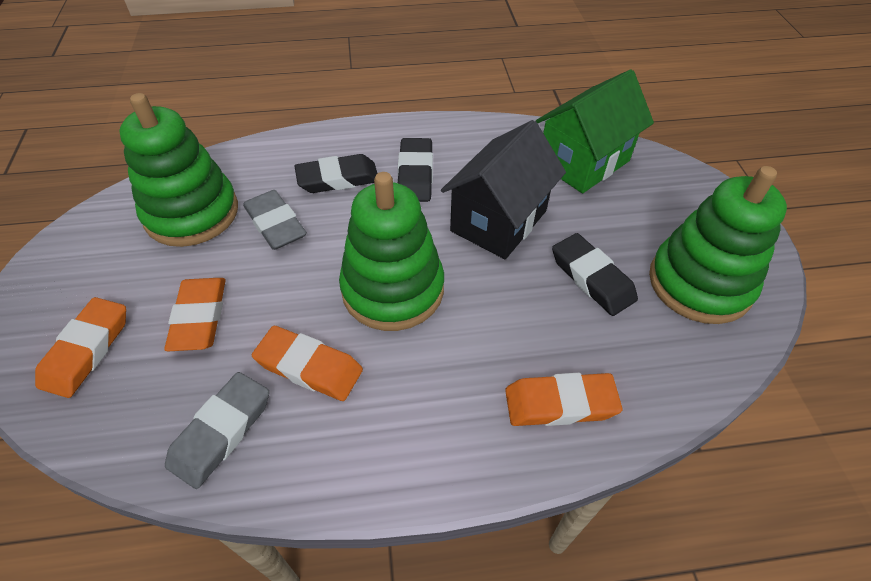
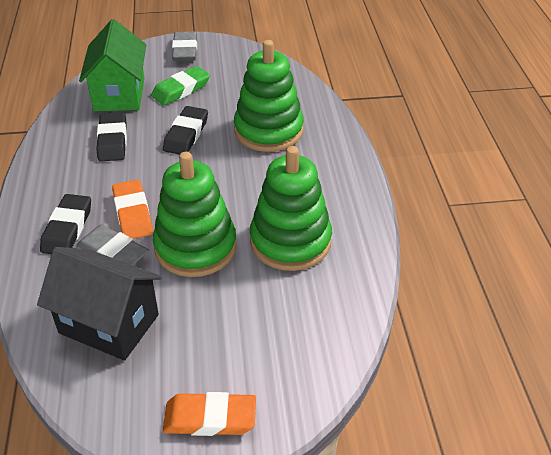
green eraser: none = 0 -> [151,66,210,105] = 1
orange eraser: [35,297,126,398] [164,278,226,351] [252,326,363,401] [505,373,623,426] = 4 -> [112,180,153,239] [163,392,256,436] = 2

